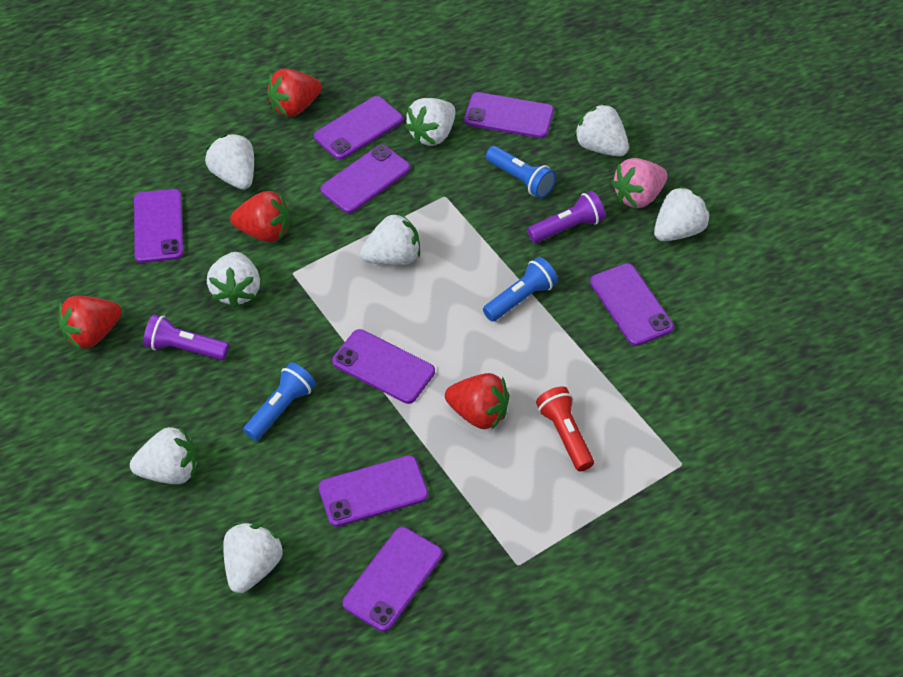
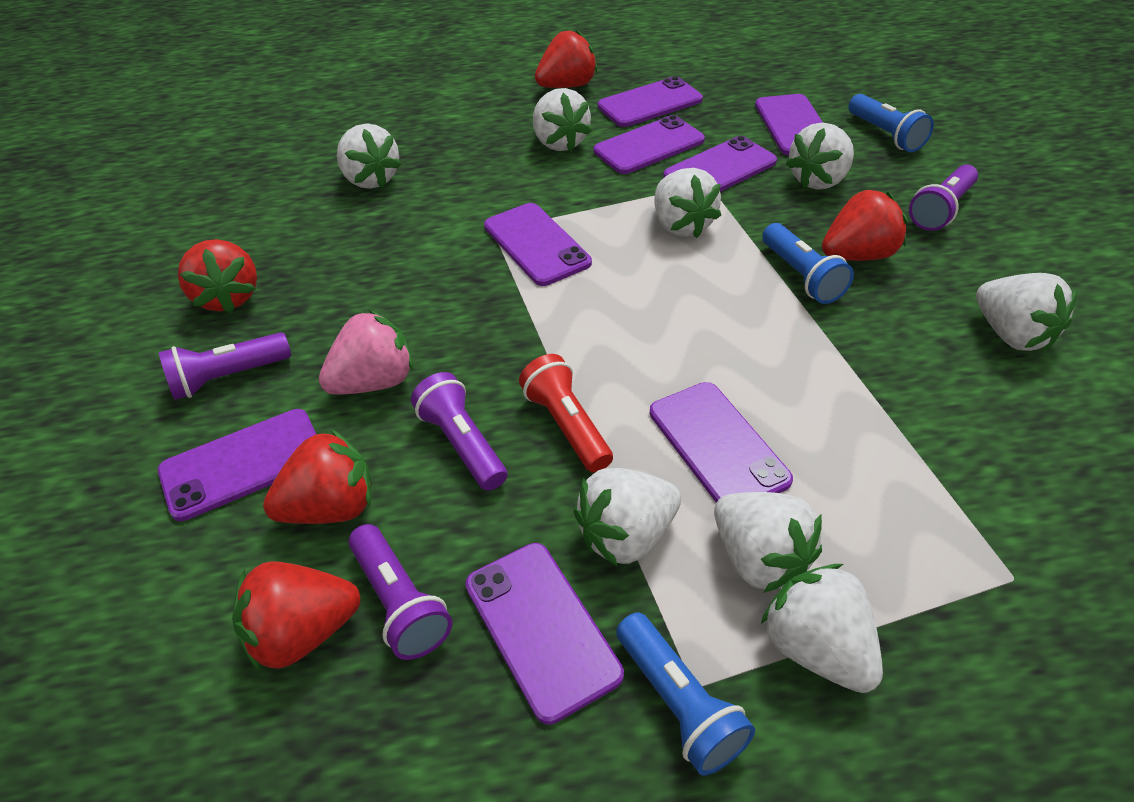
purple flashlight: [144,314,229,360] [527,191,605,243] = 2 -> [159,332,291,400] [348,524,453,660] [411,372,507,491] [909,165,978,231] = 4
red strawberry: [58,296,122,349] [230,191,289,242] [267,68,322,117] [445,373,509,429] = 4 -> [178,239,257,313] [232,561,360,672] [263,429,372,524] [535,30,598,88] [822,189,907,261] = 5

